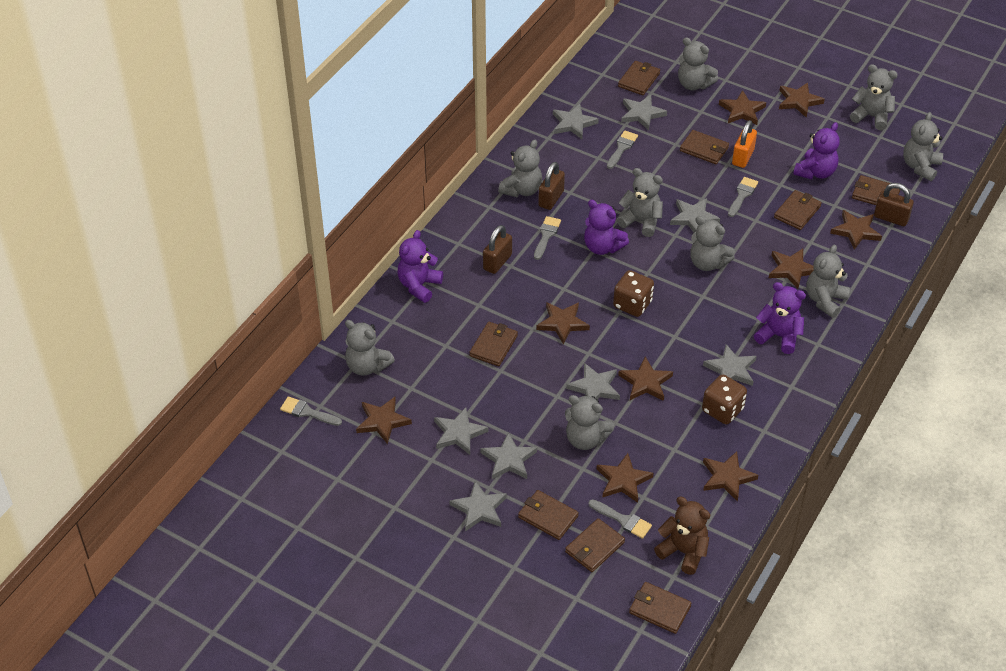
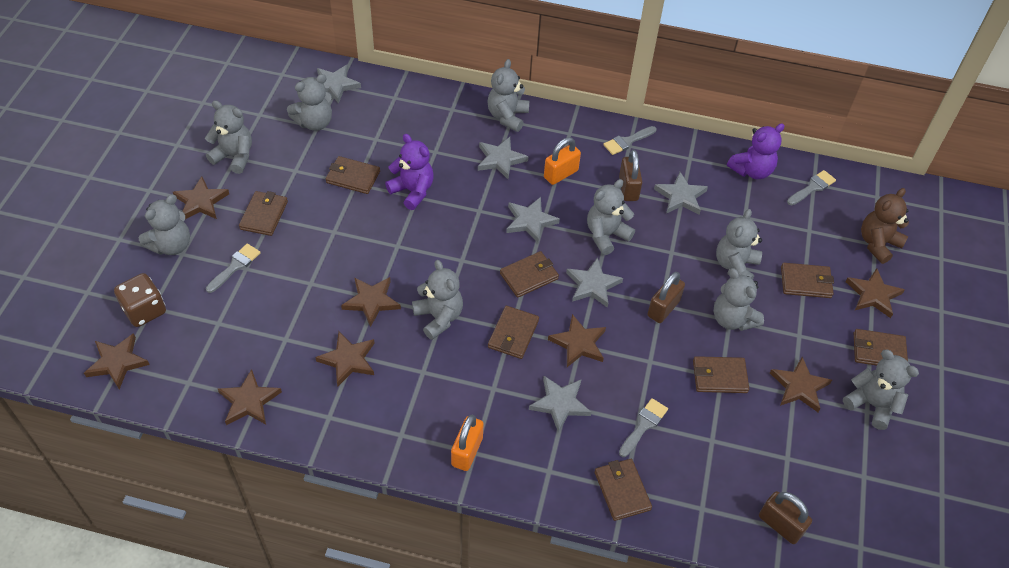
brown dice: [613,270,654,317] [702,374,747,425] = 2 -> [114,273,166,327] = 1
brown star: [356,397,412,444] [536,302,590,344] [597,453,653,503] [618,357,673,401] [703,451,758,502] [719,90,766,125] [769,249,814,289] [779,82,825,118] [830,210,882,250] = 9 -> [84,333,150,389] [173,176,229,219] [218,369,282,425] [315,332,375,386] [341,277,401,327] [548,314,606,367] [770,357,832,412] [845,268,905,318] = 8
grey brush: [280,397,342,426] [534,216,561,260] [589,499,652,539] [607,131,638,169] [728,177,758,217] = 5 -> [206,244,261,293] [603,126,656,155] [619,398,668,457] [787,170,836,205] = 4
grey star: [434,407,488,455] [449,481,507,532] [481,432,537,479] [553,104,599,139] [566,363,620,400] [621,95,667,130] [670,198,720,232] [703,344,757,386] = 8 -> [317,65,361,104] [478,137,528,179] [506,197,560,243] [529,376,592,433] [566,257,623,308] [654,172,708,215] = 6
orange padlock: [732,120,757,168] = 1 -> [451,415,484,471] [544,137,581,185] = 2
purple teddy bear: [397,230,443,303] [584,200,629,255] [754,282,806,354] [793,122,840,179] = 4 -> [385,134,434,210] [727,123,785,179] = 2

